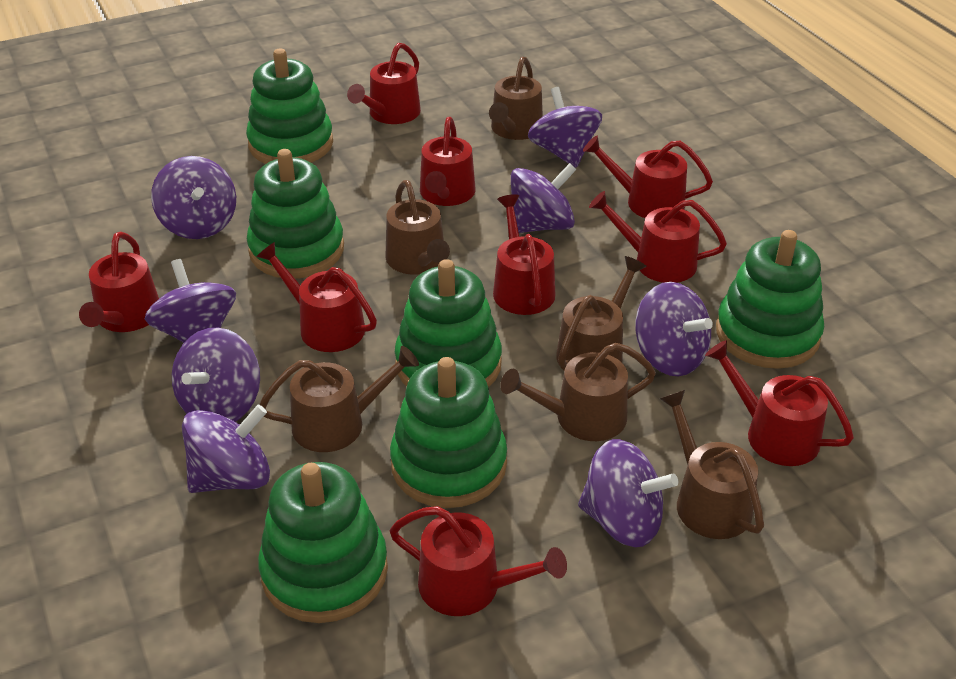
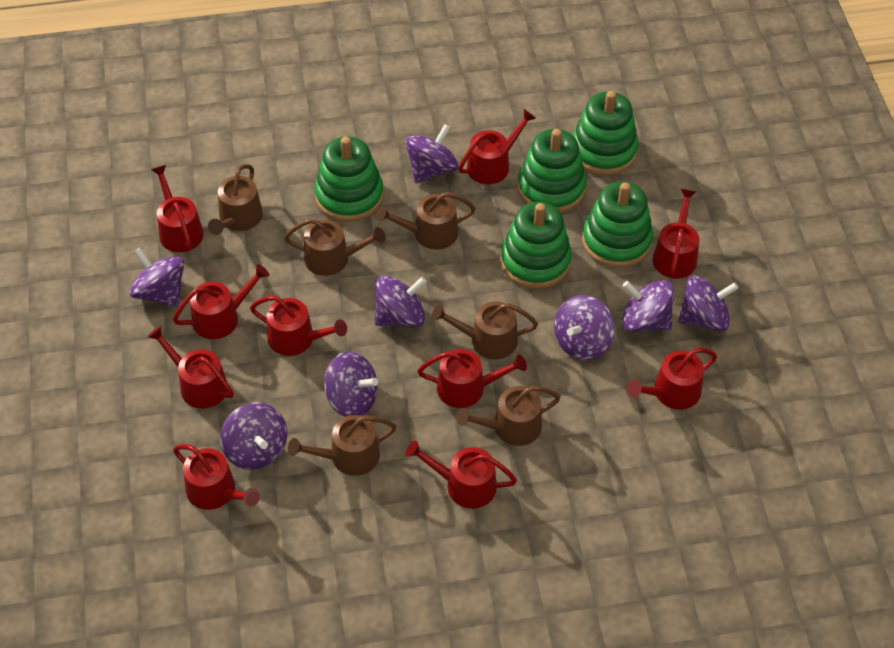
green stacking toy: [246,48,333,164] [247,149,344,279] [258,462,388,623] [390,357,507,508] [395,259,502,388] [716,230,824,369] = 6 -> [314,137,384,222] [500,202,572,289] [518,129,586,213] [572,91,638,175] [582,182,653,268] = 5
red watering can: [79,232,159,332] [256,242,377,352] [347,43,421,124] [389,506,567,616] [420,117,476,206] [493,194,555,315] [583,136,713,218] [589,191,727,283] [705,340,854,466] = 9 -> [148,326,234,409] [151,165,204,253] [173,264,269,339] [173,444,260,510] [250,296,347,356] [406,441,517,509] [417,349,527,408] [458,109,536,184] [627,348,717,410] [653,189,699,279] = 10

